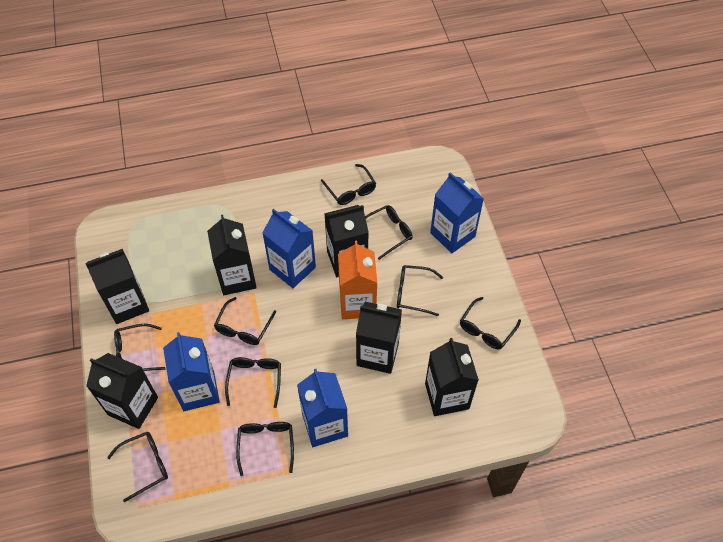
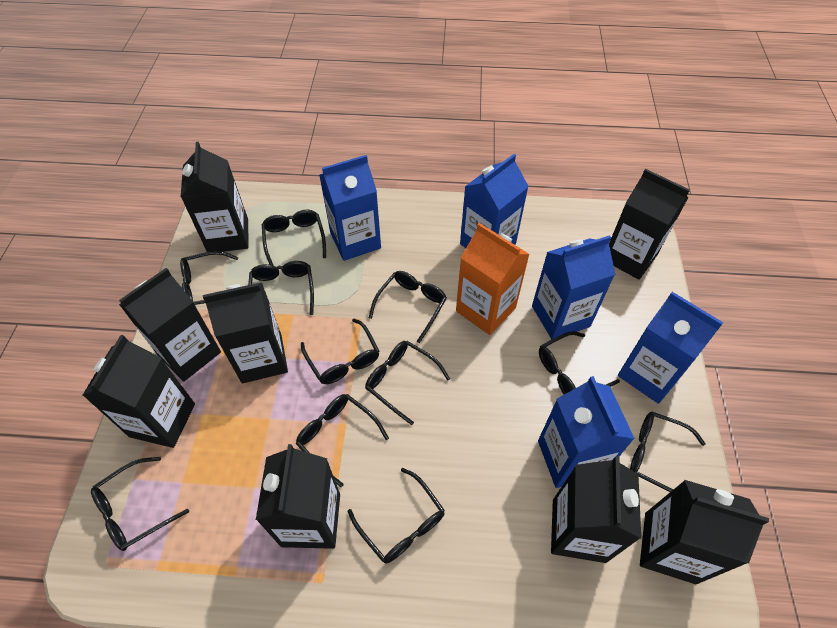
black carton: [85,249,149,324] [86,353,158,429] [207,215,257,295] [324,205,369,277] [356,302,402,374] [425,338,479,416] = 6 -> [82,335,195,448] [119,268,221,382] [181,142,248,252] [203,283,288,383] [256,444,340,549] [551,456,641,563] [609,169,690,280] [640,480,769,584] = 8
black glasses: [107,432,168,502] [114,324,166,371] [214,297,276,345] [225,357,281,408] [236,422,294,476] [321,164,376,205] [365,205,413,260] [397,265,443,316] [460,297,521,349] = 9 -> [91,457,189,551] [180,251,238,305] [248,261,314,315] [262,210,326,266] [296,394,389,487] [301,319,379,384] [348,468,445,564] [365,341,450,425] [369,271,447,343] [539,331,620,394] [630,411,706,492] = 11
blue carton: [163,332,220,411] [262,209,316,288] [297,369,348,447] [430,172,484,253] = 4 -> [319,155,381,261] [460,154,529,248] [532,235,615,339] [538,376,635,488] [618,292,723,404] = 5

